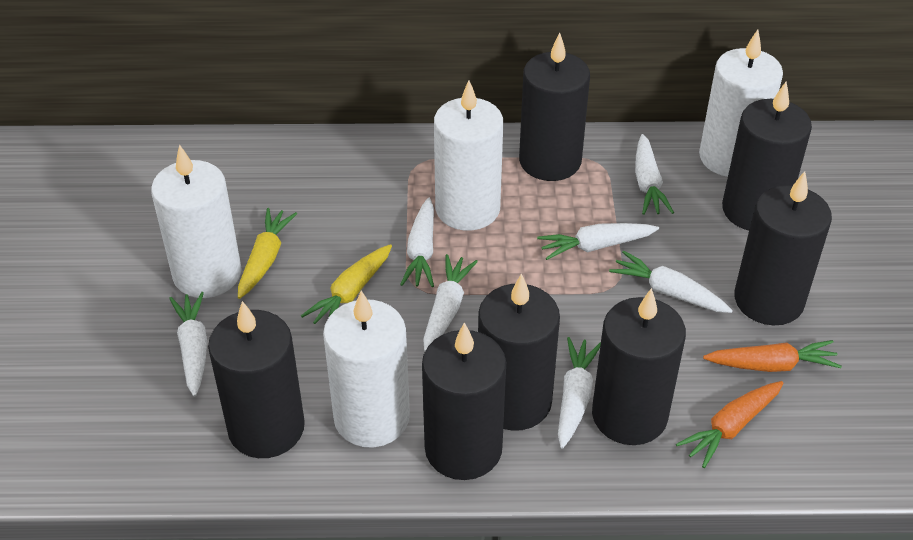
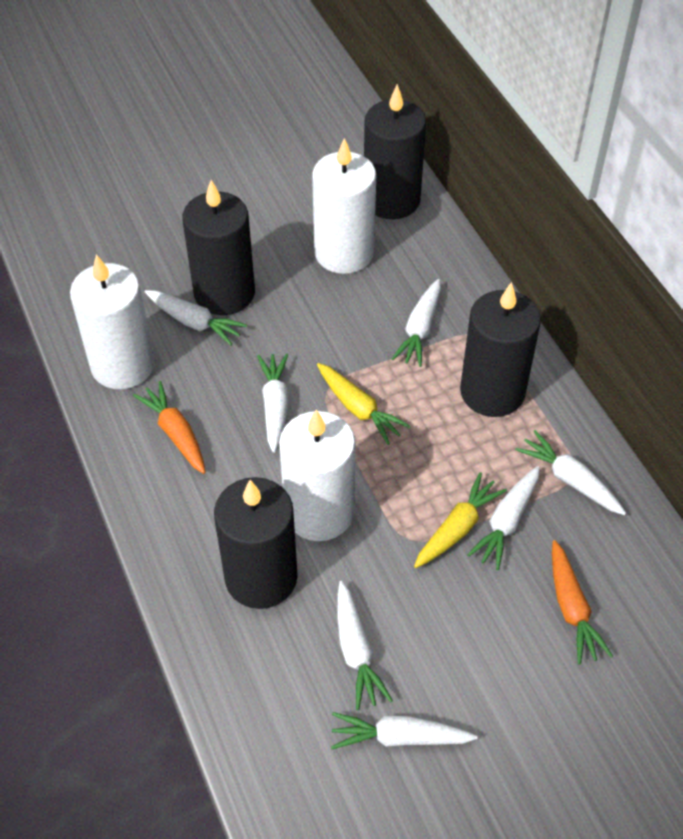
black candle: [208,301,305,458] [422,322,506,480] [478,273,560,431] [519,33,590,181] [592,288,686,445] [722,81,812,230] [734,171,832,325] = 7 -> [182,180,255,315] [214,477,298,609] [364,84,426,219] [460,282,541,417] = 4
white candle: [151,144,242,298] [323,290,410,448] [434,81,503,231] [699,30,783,177] = 4 -> [70,254,155,389] [279,410,356,541] [312,138,376,274] = 3

